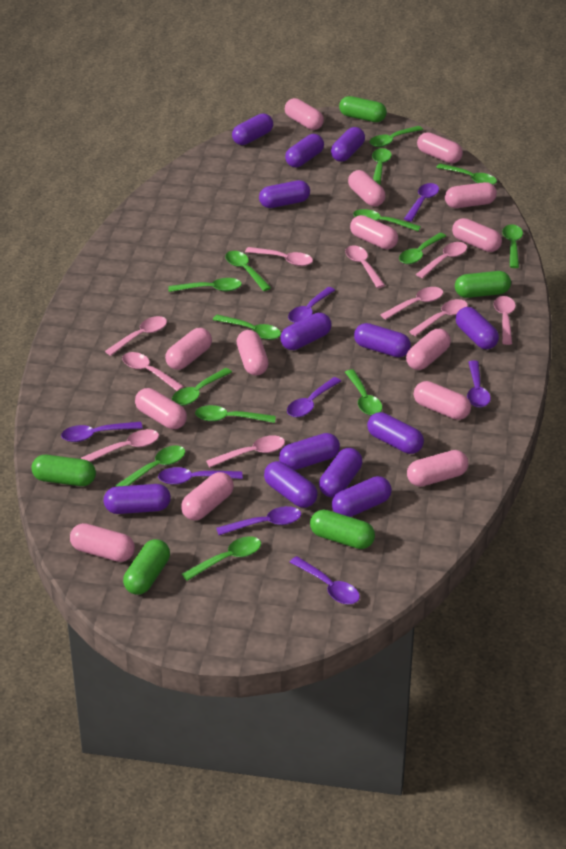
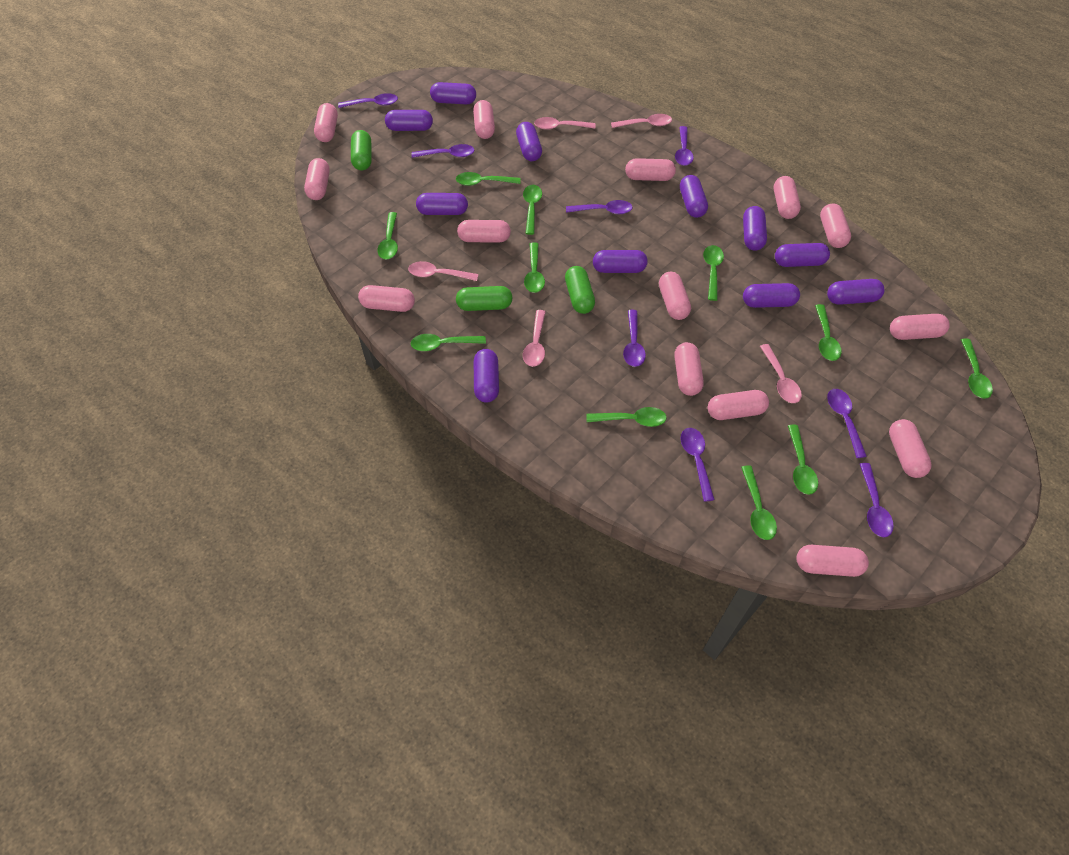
green capsule: [31,455,96,486] [123,539,170,595] [310,509,375,549] [339,96,387,122] [455,271,511,298] = 5 -> [351,130,372,170] [456,286,513,311] [565,266,595,314] = 3
green spoon: [115,445,185,487] [168,278,242,292] [172,368,232,406] [182,536,261,581] [195,405,276,423] [213,315,281,340] [225,251,271,291] [345,369,382,416] [353,209,421,231] [369,126,423,147] [372,148,391,185] [399,233,446,264] [436,163,497,185] [502,224,523,268] = 14 -> [377,212,398,259] [411,334,486,351] [456,172,520,186] [523,185,542,235] [524,242,545,293] [586,407,667,427] [703,245,724,301] [741,465,777,540] [788,425,818,495] [815,304,842,361] [961,338,993,399] = 11
pink spoon: [81,429,159,462] [105,316,167,356] [122,352,184,391] [206,435,285,467] [245,247,313,266] [345,245,385,288] [380,287,443,320] [409,299,468,336] [416,242,467,278] [494,296,516,345] = 10 -> [408,261,479,281] [523,310,546,367] [534,117,595,130] [611,114,672,128] [760,344,802,403] = 5
purple capsule: [104,484,171,514] [232,113,273,145] [259,180,310,208] [264,461,317,508] [279,433,340,470] [280,313,331,350] [285,134,324,167] [319,448,362,498] [331,127,365,162] [332,476,392,517] [354,323,411,357] [367,412,424,454] [456,307,499,349] = 13 -> [385,110,433,131] [416,193,468,215] [430,82,476,105] [474,349,499,403] [516,122,542,161] [593,250,648,273] [680,175,708,218] [743,206,767,251] [743,283,800,308] [775,243,830,267] [827,279,884,305] = 11

